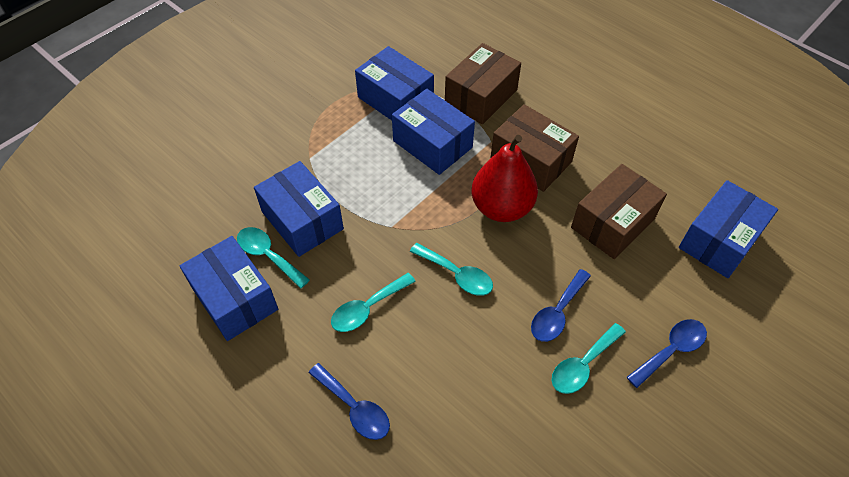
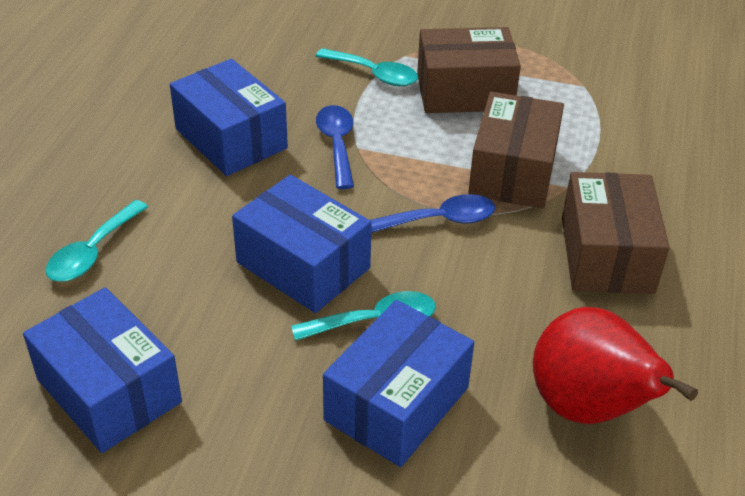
blue box: [180,236,278,341] [254,161,344,257] [355,46,434,120] [392,89,475,175] [679,180,778,278] = 5 -> [23,287,182,453] [170,59,288,176] [232,175,372,313] [323,300,474,467] = 4
blue spoon: [308,363,390,440] [531,269,591,342] [627,319,707,388] = 3 -> [316,105,354,189] [370,194,495,233] = 2
turquoise spoon: [237,227,310,289] [331,273,416,332] [410,243,493,296] [551,323,626,394] = 4 -> [45,200,148,282] [291,291,436,341] [316,48,418,86] = 3

